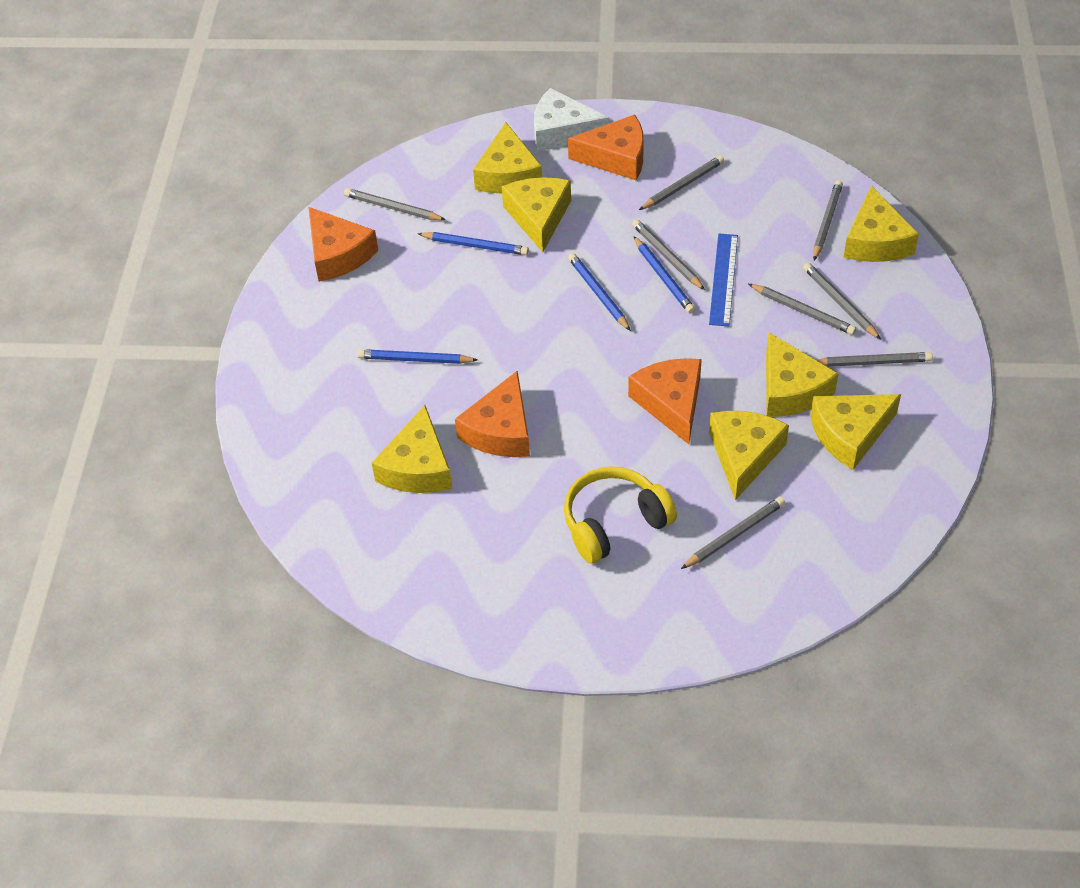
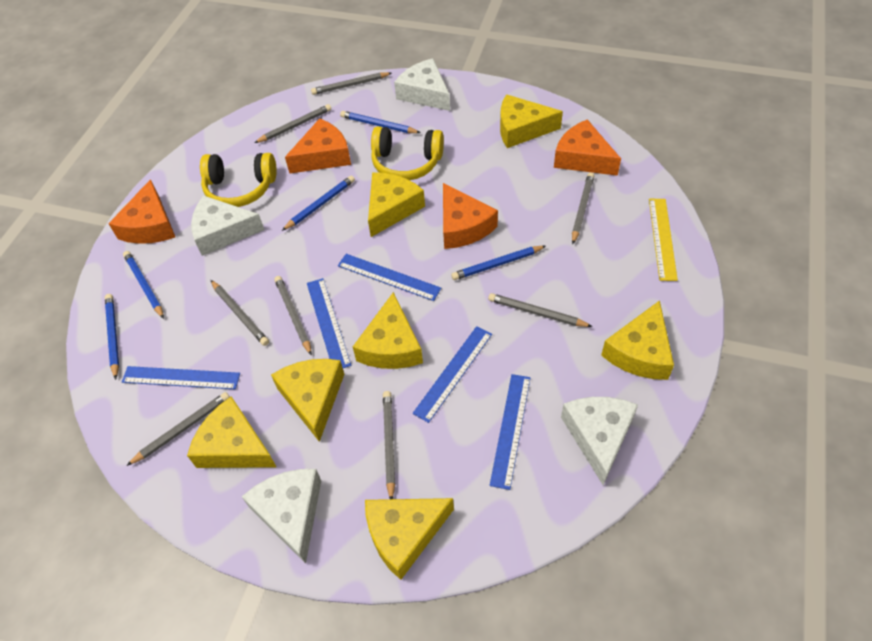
blue pencil: [357,349,478,364] [418,232,529,255] [568,253,631,331] [634,236,695,314] = 4 -> [105,294,119,380] [123,251,164,319] [282,175,355,231] [340,111,421,133] [451,246,546,280] = 5
blue ruler: [709,234,738,326] = 1 -> [122,366,240,389] [307,278,351,368] [338,254,441,301] [412,326,492,423] [490,374,531,490] = 5
white cheese: [534,88,609,152] = 1 -> [191,195,264,256] [241,469,321,564] [394,58,450,111] [561,397,638,485] = 4
yellow headphones: [564,466,677,563] = 1 -> [200,153,277,207] [371,126,444,180] = 2
yellow ruler: none = 0 -> [649,199,678,281] = 1

